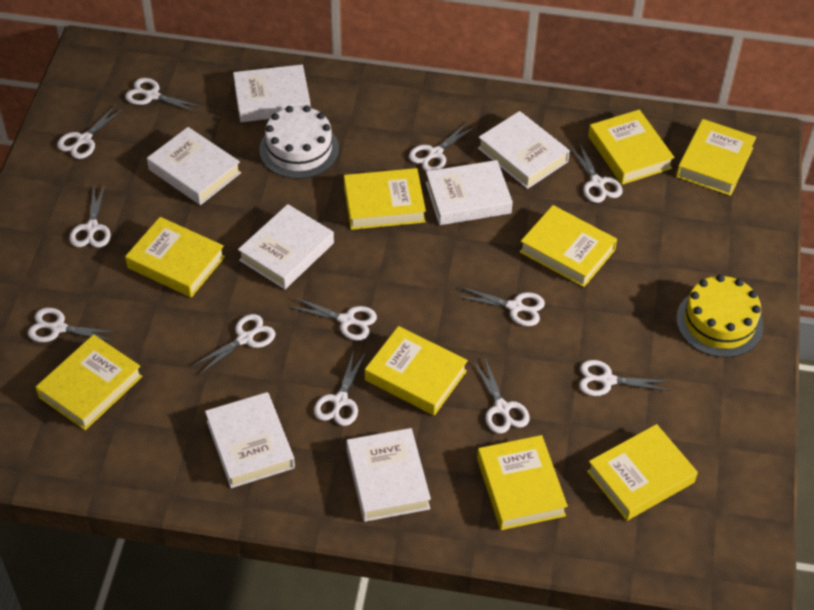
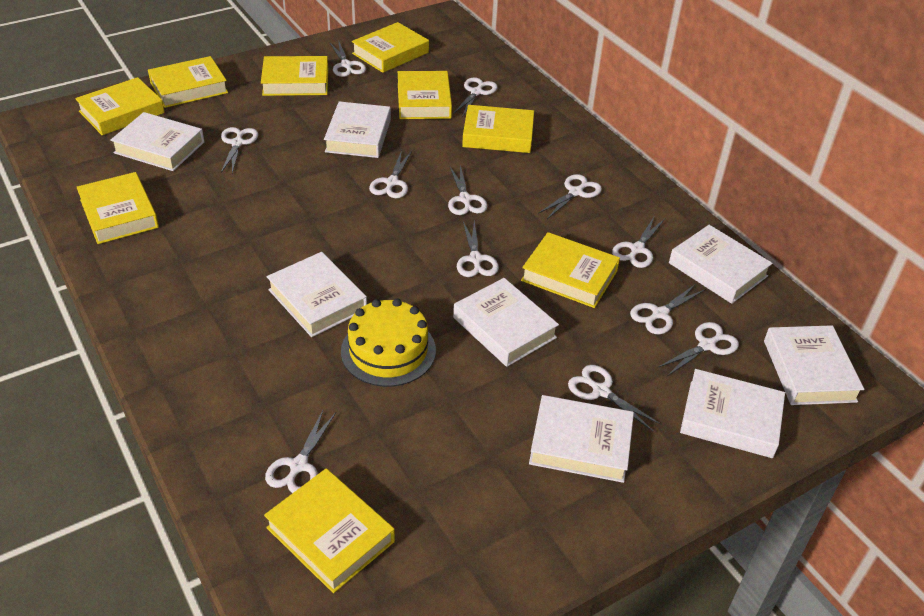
white book: [147,127,241,205] [205,392,295,488] [233,64,311,122] [238,204,334,289] [346,428,431,522] [426,160,513,225] [478,111,570,189] = 7 -> [110,112,204,171] [267,252,367,337] [324,101,391,158] [453,278,559,367] [529,395,634,483] [669,225,773,304] [680,369,785,458] [764,325,864,405] = 8
white cake: [259,105,339,179] = 1 -> none = 0

